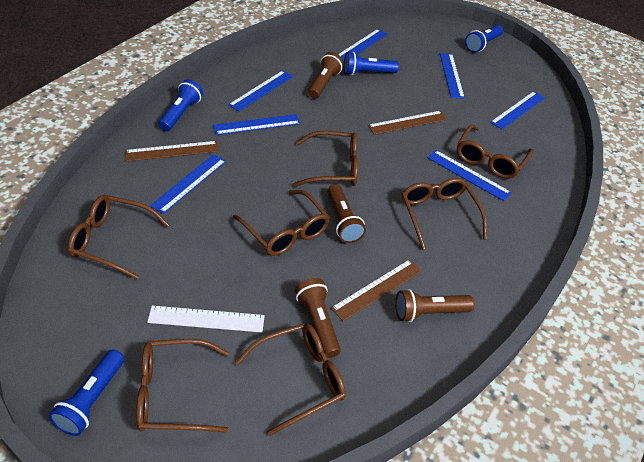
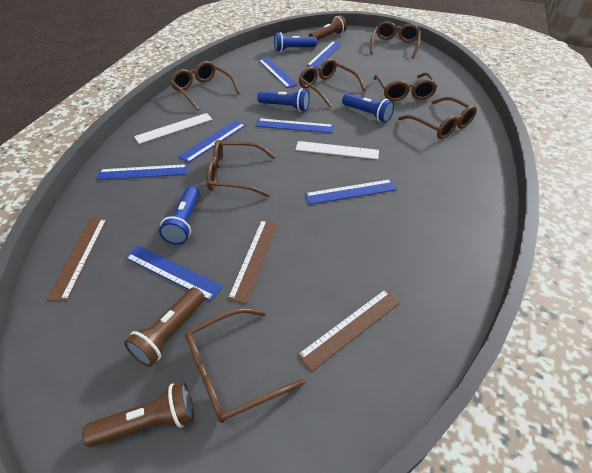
brown flashlight: [295,278,341,358] [308,52,344,99] [327,184,366,243] [395,289,474,322] = 4 -> [82,382,194,447] [124,287,205,367] [309,16,347,40] = 3
white ruler: [147,306,265,332] = 1 -> [134,113,213,144] [295,141,379,159] = 2

